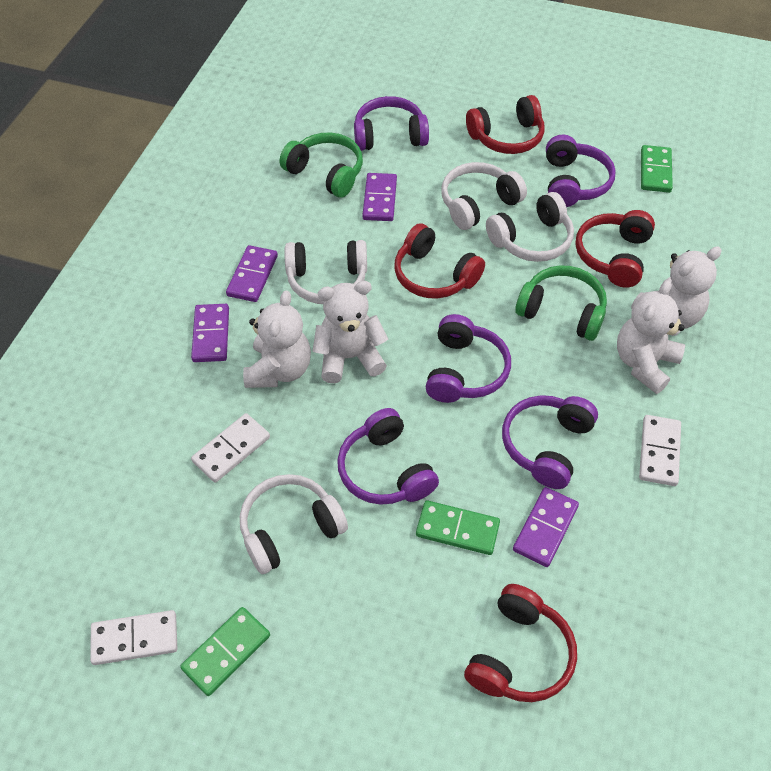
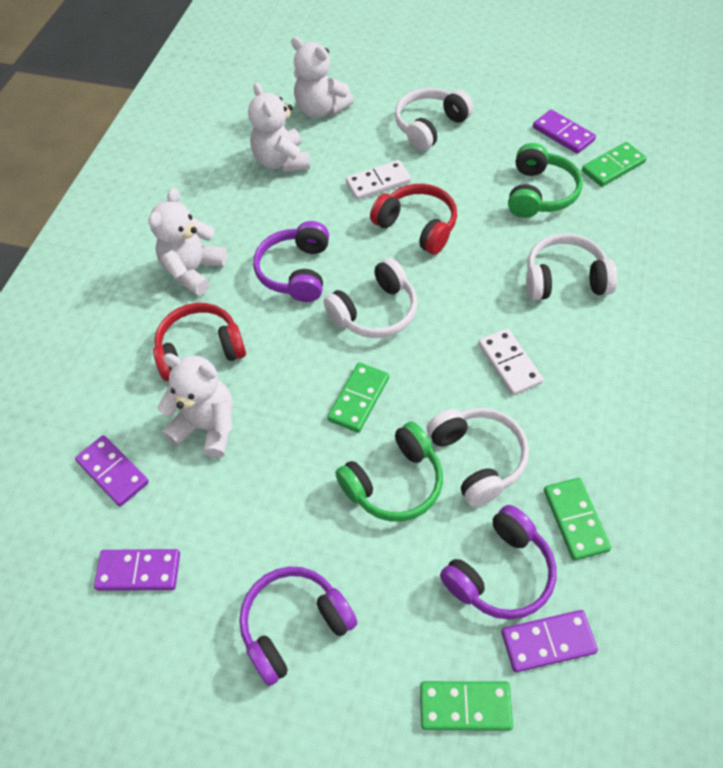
green domino: [180,607,270,696] [416,500,500,555] [641,145,673,193] = 3 -> [327,362,389,433] [420,681,513,731] [544,478,611,561] [582,142,647,187] = 4
purple headphones: [337,408,439,505] [354,96,429,151] [426,314,511,403] [502,395,598,489] [546,135,616,207] = 5 -> [239,567,357,686] [253,221,329,302] [440,505,556,620] = 3
red headphones: [394,223,485,298] [464,584,577,702] [466,95,545,154] [575,210,655,288] = 4 -> [153,303,246,381] [370,184,457,255] = 2
white domino: [90,610,178,665] [191,413,270,483] [639,415,681,486] = 3 -> [346,160,411,200] [478,328,544,396] = 2

